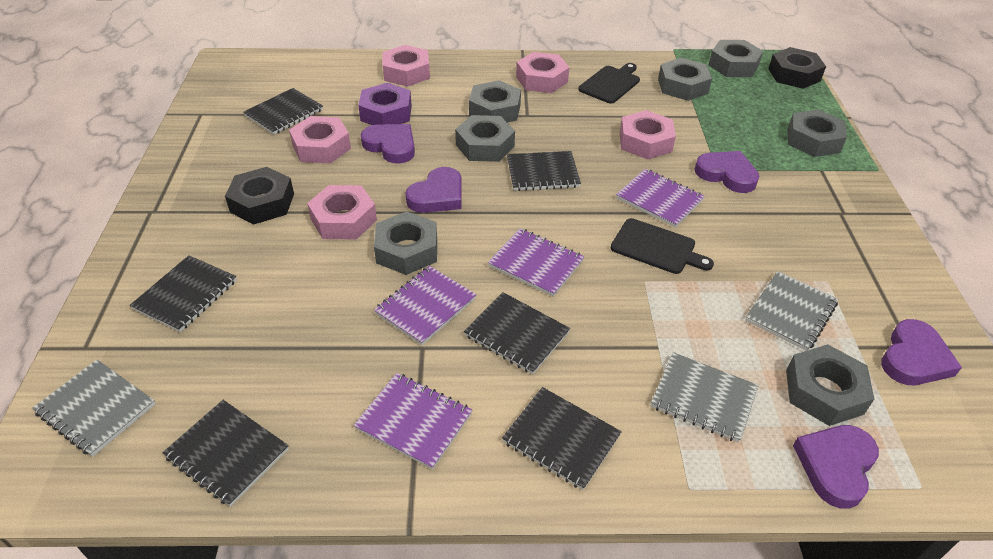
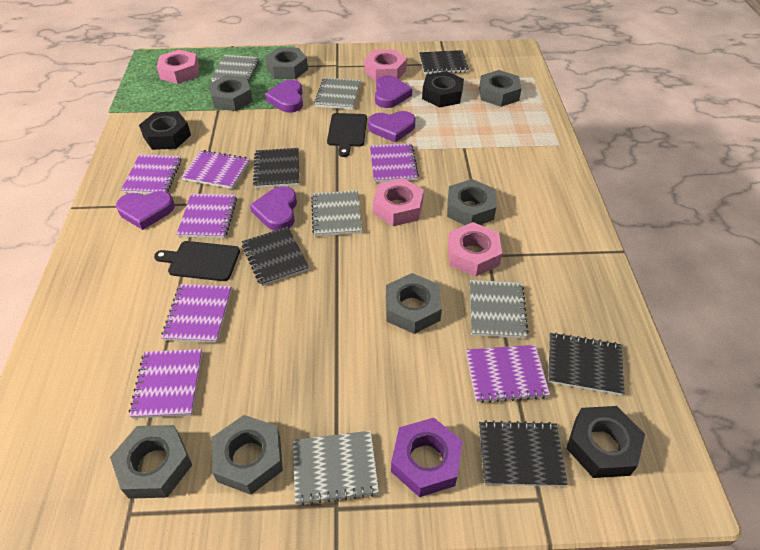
black notebook: [130,255,237,332] [162,400,289,506] [243,88,323,135] [464,292,570,374] [502,387,622,490] [507,151,581,191] = 6 -> [242,227,309,286] [253,148,299,188] [419,50,469,74] [479,420,568,486] [548,332,624,396] = 5
black nut: [225,167,294,224] [768,47,826,89] = 2 -> [139,111,191,150] [422,71,464,108] [566,406,645,478] = 3
grey notebook: [32,360,155,457] [651,352,759,443] [745,271,838,351] = 3 -> [211,55,259,83] [293,431,379,506] [311,190,362,237] [314,77,360,110] [470,280,529,339] = 5
pink nut: [289,116,351,164] [307,185,377,239] [382,45,430,87] [516,52,569,93] [620,110,676,160] = 5 -> [157,49,199,84] [364,49,407,81] [373,178,424,226] [448,222,502,277] = 4
purple notebook: [354,373,472,470] [374,266,477,345] [488,228,584,297] [616,169,705,228] = 4 -> [121,154,182,194] [129,349,202,418] [161,284,232,343] [177,193,237,238] [181,150,250,189] [370,143,419,183] [466,345,550,403] = 7

